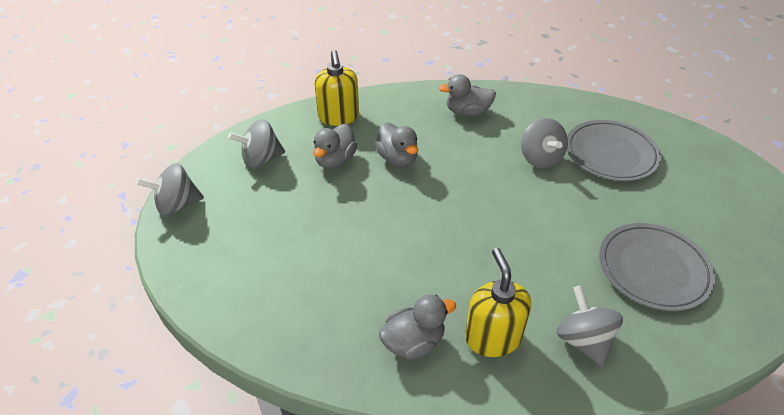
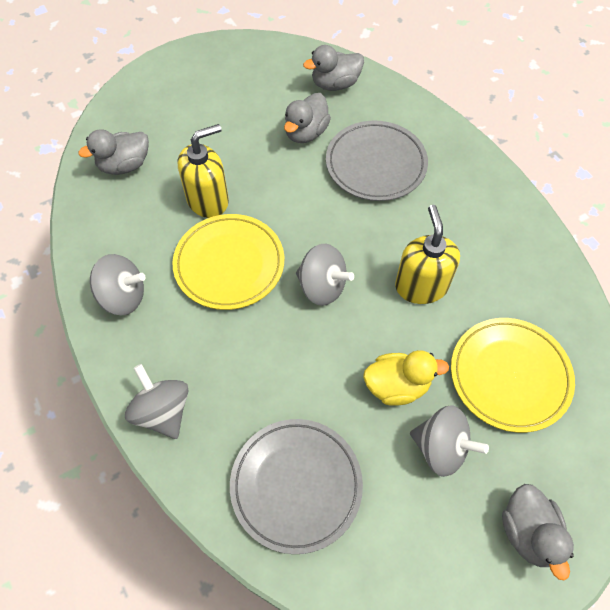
yellow duck: none = 0 -> [363,350,449,406] = 1
yellow plate: none = 0 -> [172,214,284,310] [451,318,575,433] = 2

